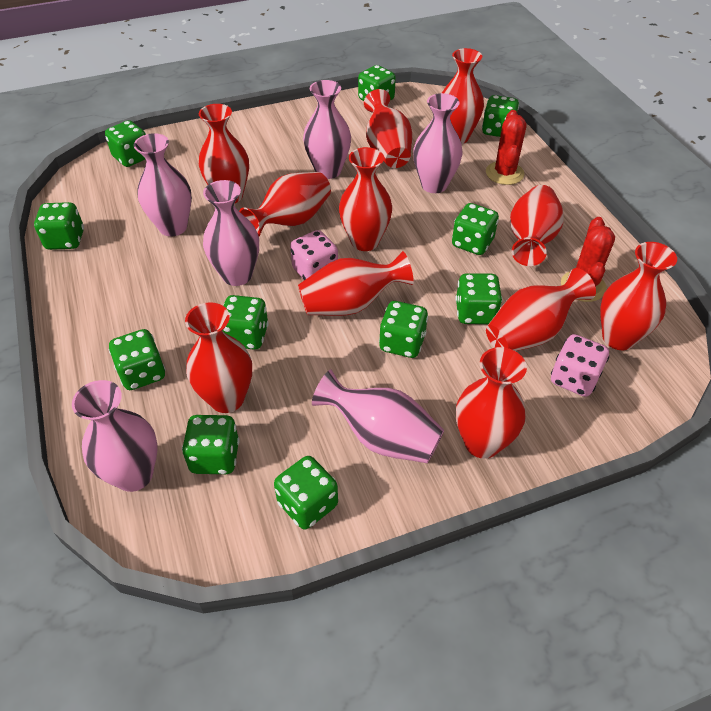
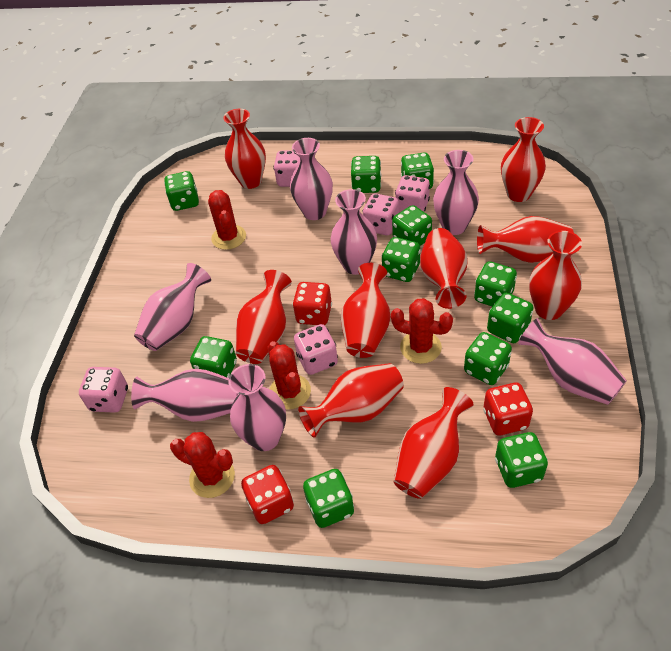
pink dice: [290,230,338,280] [551,334,609,397] = 2 -> [79,367,128,413] [273,150,300,187] [294,324,338,375] [363,193,399,235] [395,175,430,213] = 5
pink vase: [72,380,157,492] [134,133,192,237] [203,180,259,286] [303,80,351,179] [312,370,444,463] [413,93,463,193] = 6 -> [131,368,238,422] [134,263,211,351] [228,364,286,451] [290,138,333,220] [331,189,377,275] [433,150,479,235] [518,318,627,405] = 7
red cactus: [486,110,526,185] [561,217,615,302] = 2 -> [170,432,235,498] [208,190,246,250] [267,341,311,410] [391,298,453,364] = 4
red dice: none = 0 -> [241,465,294,524] [292,282,332,325] [483,383,533,436] = 3
red vase: [185,302,252,413] [199,104,249,203] [239,172,331,236] [298,251,414,316] [339,147,392,251] [364,89,412,168] [442,48,484,144] [456,347,527,459] [486,268,596,351] [510,185,564,266] [600,242,677,350] = 11 -> [223,109,266,189] [236,270,292,364] [298,363,404,438] [341,263,391,358] [394,387,473,499] [420,228,468,309] [477,216,574,263] [501,117,546,202] [529,231,582,320] = 9

